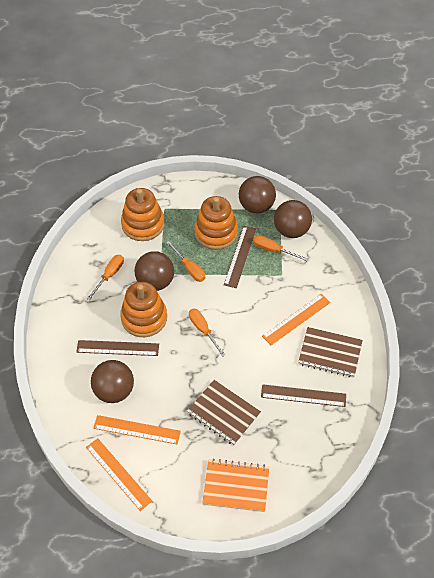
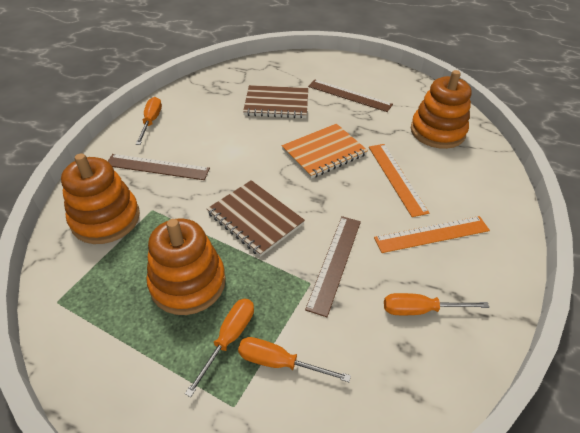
brown ball: [91,360,134,403] [135,251,174,291] [239,176,276,213] [274,200,312,238] = 4 -> none = 0
orange ruler: [86,438,152,511] [93,415,181,444] [262,294,331,345] = 3 -> [369,144,429,217] [374,216,490,253] = 2

